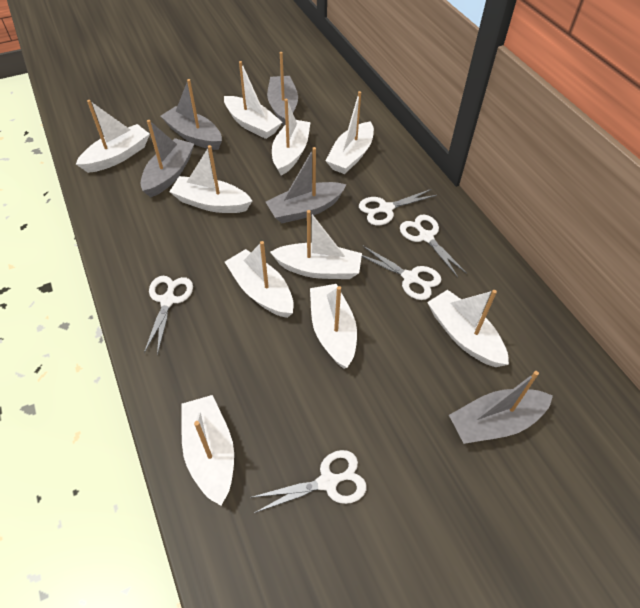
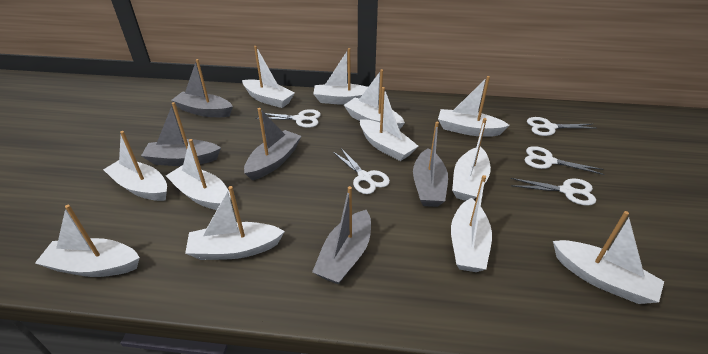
white boat: [76,100,150,173] [169,145,252,213] [181,395,234,506] [224,61,282,139] [225,241,294,318] [270,210,362,279] [272,99,311,176] [310,284,357,369] [326,91,374,174] [427,290,509,367] = 10 -> [35,205,140,277] [103,131,167,201] [166,139,231,210] [185,186,285,260] [242,46,294,108] [313,48,368,105] [344,69,405,130] [360,87,418,161] [438,76,509,137] [451,175,492,272] [452,118,491,201] [553,211,664,304] = 12

